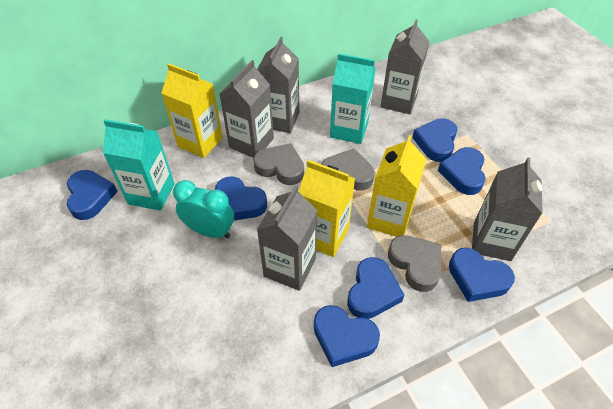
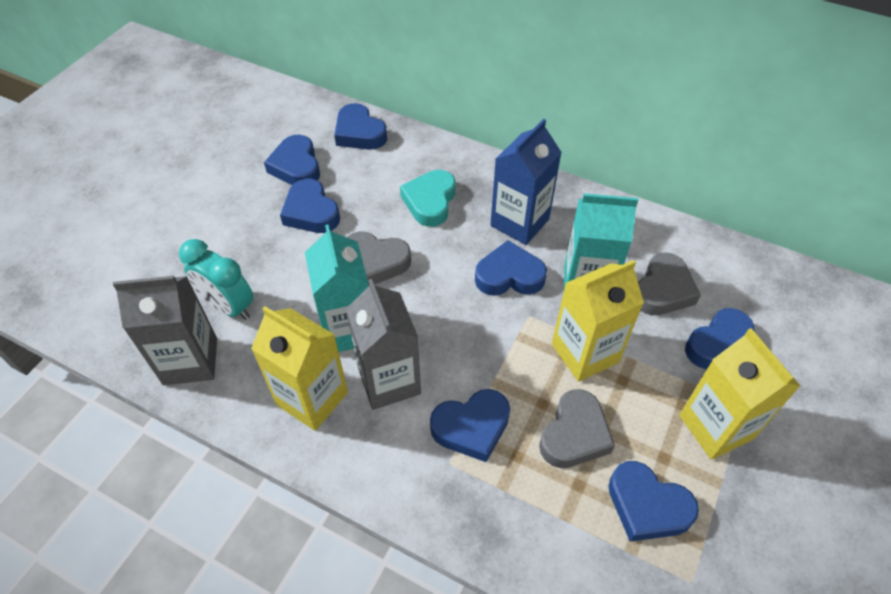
blue carton: none = 0 -> [490,119,562,245] = 1
grey carton: [220,60,274,158] [257,37,299,133] [257,185,318,291] [381,19,430,114] [472,157,543,261] = 5 -> [113,276,217,385] [346,279,421,410] = 2
turquoise heart: none = 0 -> [400,170,455,227] = 1

